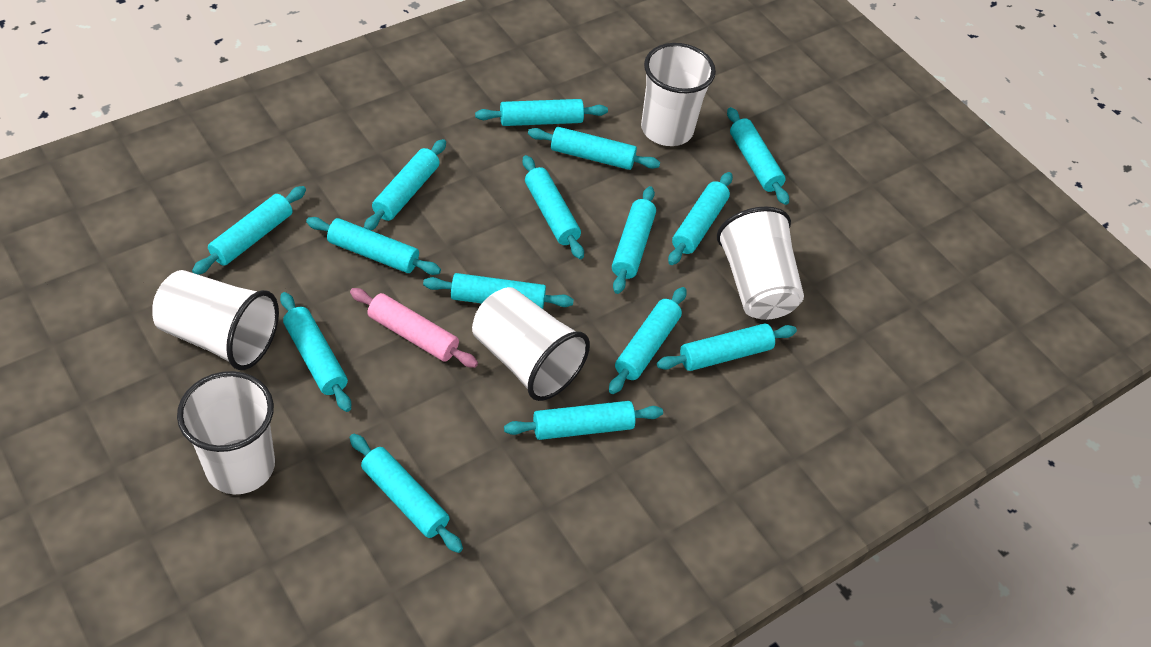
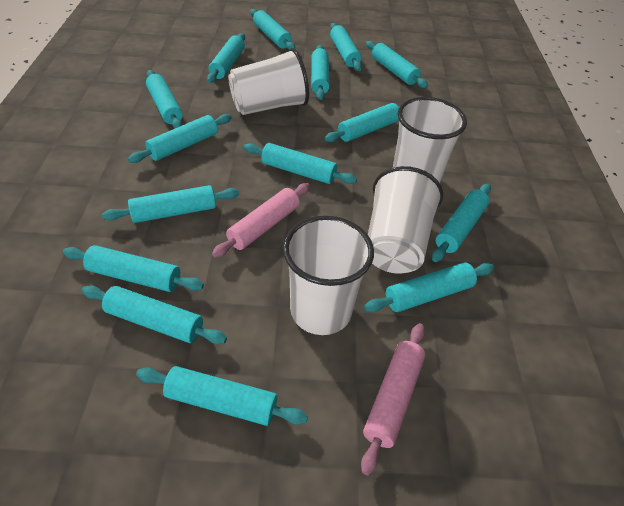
pink rolling pin: [350,288,478,368] = 1 -> [212,183,310,258] [361,323,425,475] = 2
white cup: [152,270,279,370] [177,371,275,495] [472,287,590,401] [641,43,716,146] [717,206,804,320] = 5 -> [228,48,309,115] [283,216,374,335] [368,166,443,274] [393,97,467,183] = 4

